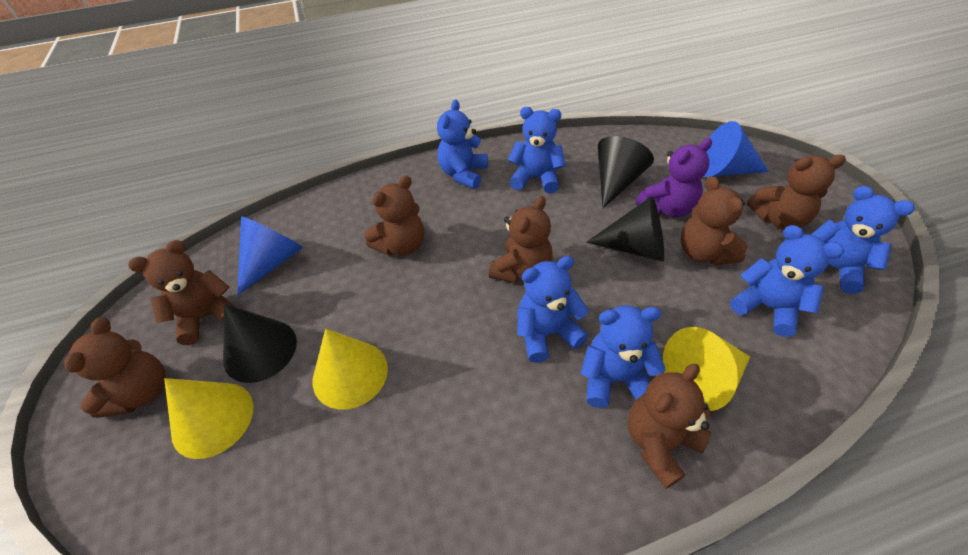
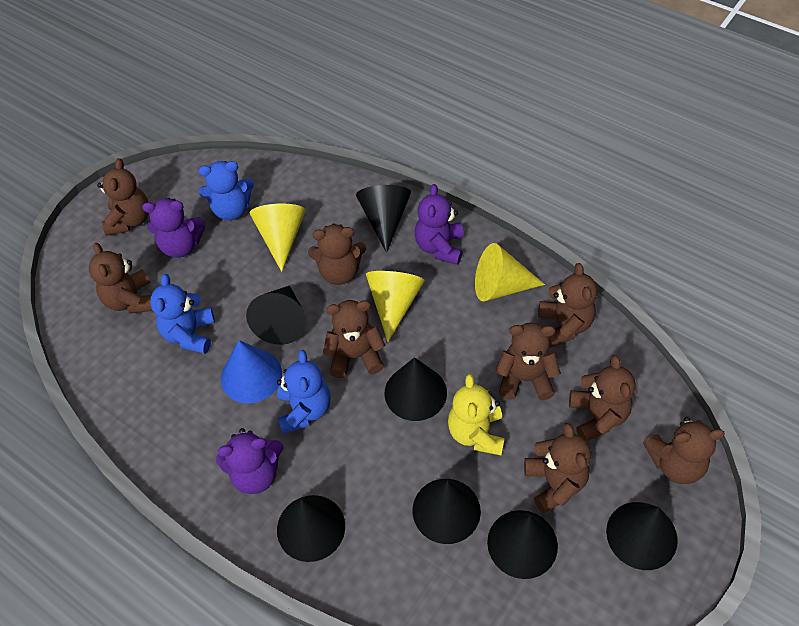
black cone: [223,304,297,383] [586,196,664,262] [598,136,654,208] = 3 -> [246,285,307,345] [277,495,345,562] [356,185,411,253] [385,357,447,421] [412,479,481,544] [487,510,558,579] [606,502,678,570] = 7
blue cone: [237,216,303,295] [704,121,769,177] = 2 -> [221,340,282,403] = 1
blue teddy bear: [437,100,488,189] [508,107,565,194] [517,256,589,363] [581,305,665,408] [730,225,844,337] [811,186,915,294] = 6 -> [150,274,215,354] [199,161,254,220] [277,350,331,434] = 3
brown teddy bear: [64,318,166,418] [128,240,235,345] [364,175,424,256] [489,196,552,283] [628,364,711,488] [680,176,748,266] [747,155,846,230] = 7 -> [89,243,152,314] [97,158,149,236] [308,224,366,285] [323,300,385,378] [496,322,561,400] [524,423,591,513] [538,263,597,348] [569,355,636,441] [643,417,725,484] = 9
purple teddy bear: [636,138,712,217] = 1 -> [142,198,205,258] [216,428,284,494] [415,184,464,265] = 3
yellow teddy bear: none = 0 -> [448,374,505,455] = 1

